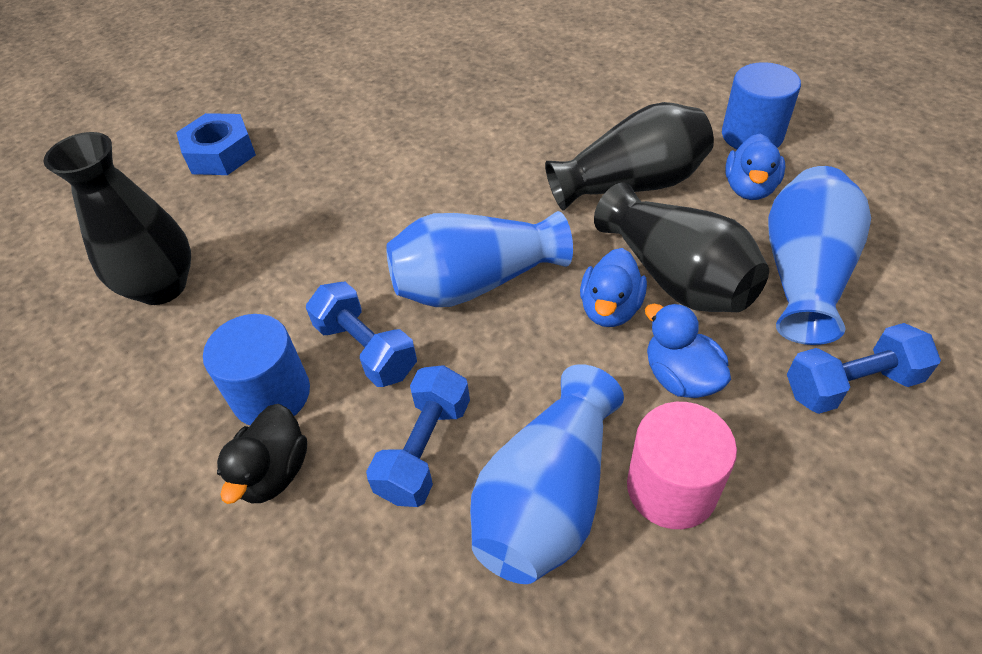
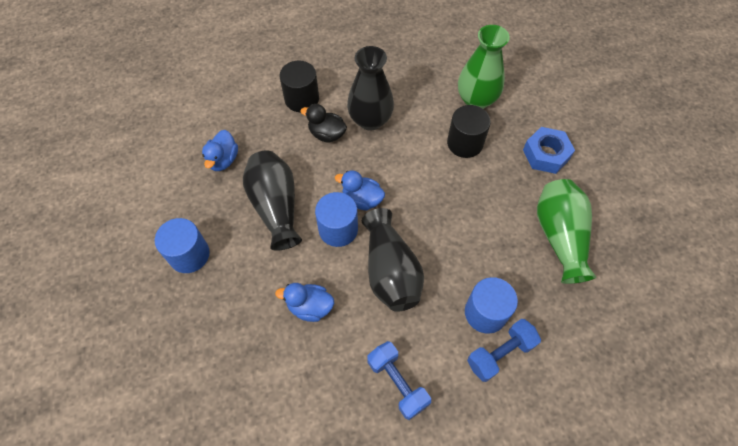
black cylinder: none = 0 -> [280,60,319,112] [447,105,491,158] = 2
blue cylinder: [203,314,310,425] [722,62,801,149] = 2 -> [155,218,210,273] [315,192,358,247] [465,277,518,334] = 3
blue dumbbell: [306,282,417,387] [366,365,470,507] [787,323,941,414] = 3 -> [367,341,431,420] [467,319,541,382] = 2
blue vase: [386,211,573,307] [470,364,624,584] [768,166,871,345] = 3 -> none = 0
green vase: none = 0 -> [458,25,510,109] [537,179,596,284] = 2
pink cylinder: [627,402,737,529] = 1 -> none = 0

